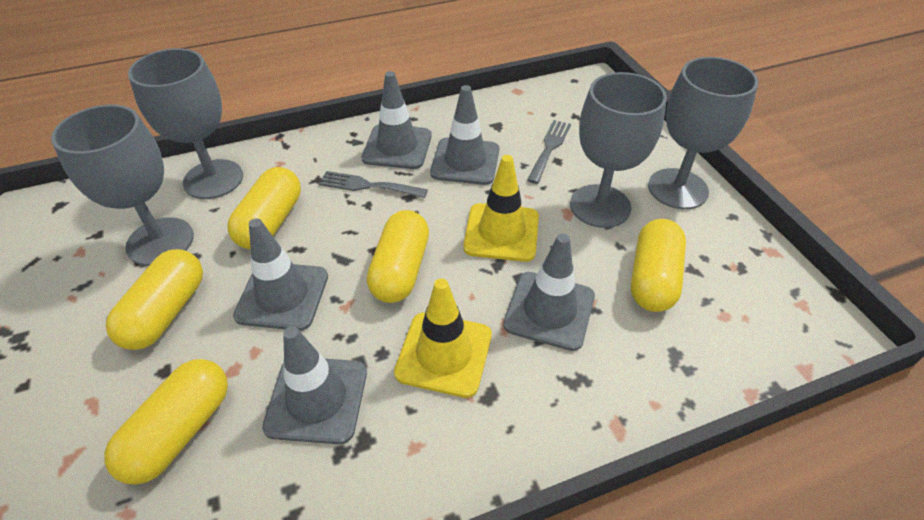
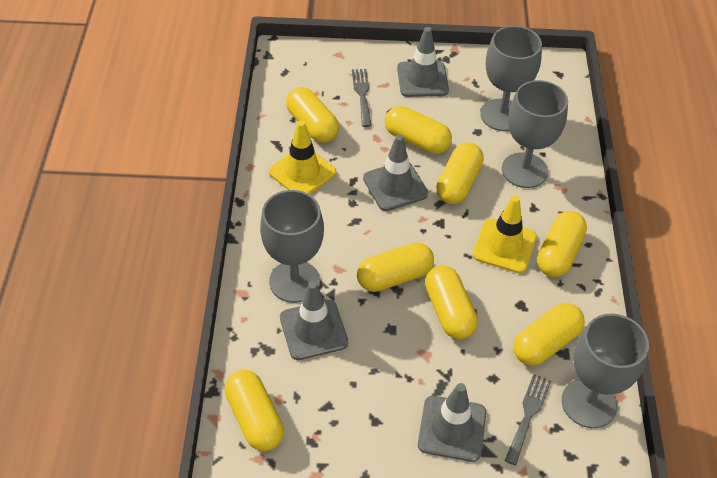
grey traffic cone: [233,218,328,331] [262,326,367,444] [361,71,432,169] [430,85,499,185] [503,233,595,351] = 5 -> [280,281,348,360] [363,135,428,211] [397,27,449,97] [418,383,486,462] = 4
yellow capsule: [104,359,228,485] [106,249,203,350] [227,167,301,249] [367,210,429,303] [631,219,686,312] = 5 -> [225,370,284,451] [286,87,339,143] [357,243,434,292] [385,106,452,154] [425,265,478,339] [436,142,484,204] [514,303,585,366] [537,211,587,277] = 8

